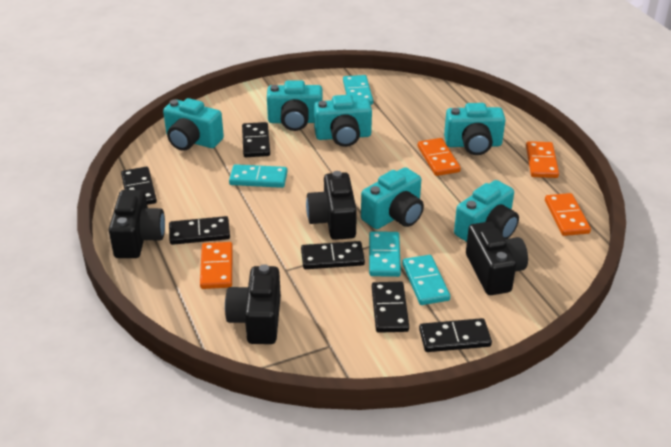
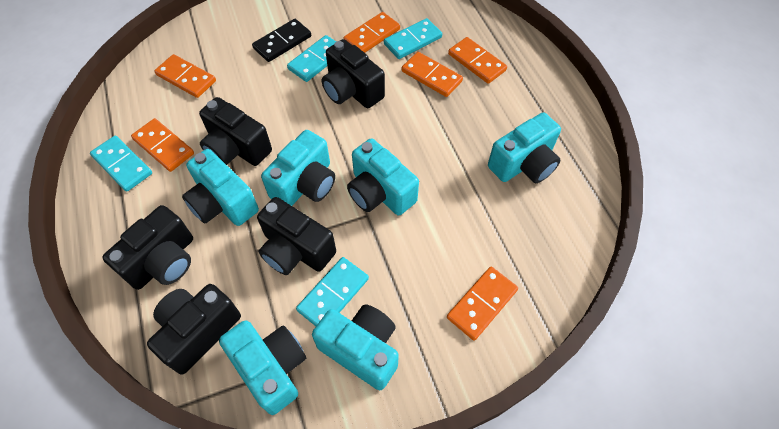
black camera: [109,190,165,258] [225,264,281,344] [306,171,357,240] [466,221,528,295] = 4 -> [102,205,193,290] [147,284,241,374] [199,97,272,166] [257,197,336,275] [322,39,385,108] = 5
black domino: [121,167,157,205] [169,216,230,245] [242,122,270,157] [301,241,365,269] [372,282,409,333] [419,318,492,352] = 6 -> [252,19,311,62] = 1
orange domino: [200,242,233,289] [418,138,461,176] [526,141,559,178] [545,193,591,236] = 4 -> [131,118,194,172] [154,54,216,98] [343,12,400,53] [402,52,463,97] [447,267,518,340] [448,37,507,84] = 6

